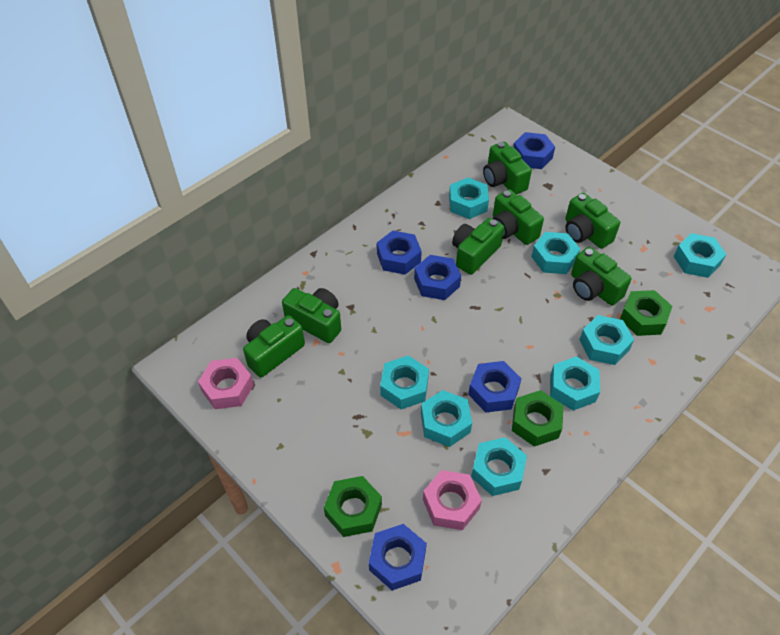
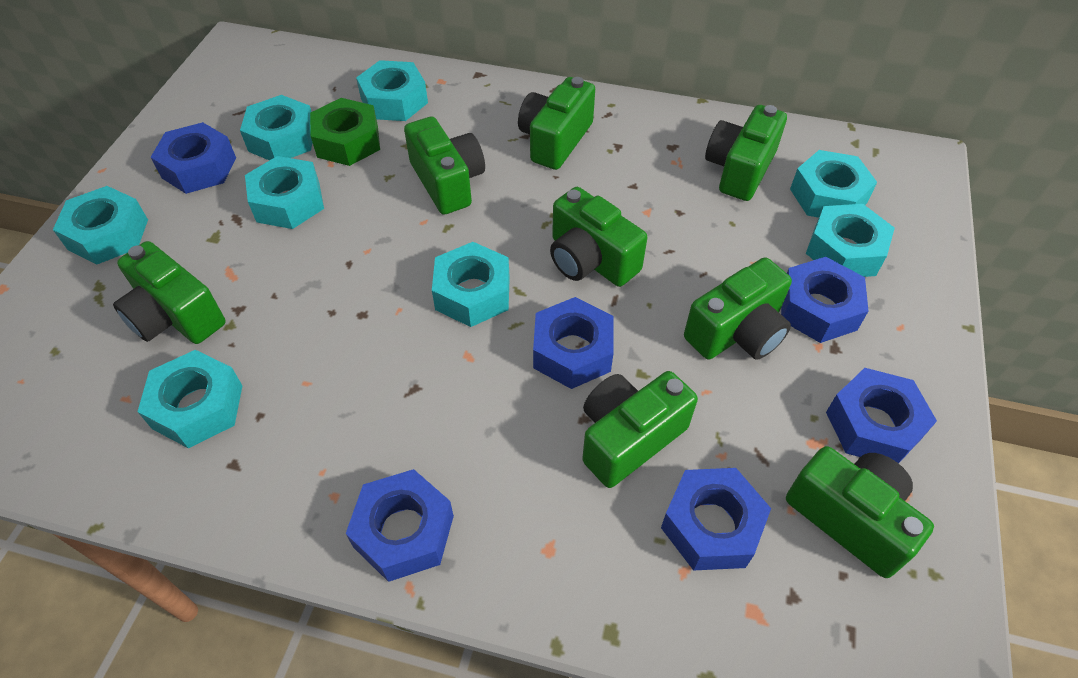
blue nut: [369,524,427,591] [377,231,422,275] [414,255,461,300] [468,361,522,412] [513,132,555,169] = 5 -> [151,122,236,194] [346,469,454,582] [533,297,614,389] [661,468,771,570] [781,257,868,343] [826,368,937,464] = 6
green camera: [243,315,305,378] [282,288,341,343] [452,218,504,275] [483,142,532,194] [492,189,544,245] [565,193,620,249] [571,247,632,306] = 7 -> [113,241,226,344] [404,116,485,215] [518,77,595,170] [550,187,647,287] [582,371,698,488] [684,257,792,360] [705,105,787,201] [786,446,934,578] = 8
green nut: [324,476,382,537] [512,390,564,447] [620,290,672,336] = 3 -> [310,98,380,166] = 1
pink nut: [198,358,254,409] [423,470,482,530] = 2 -> none = 0

